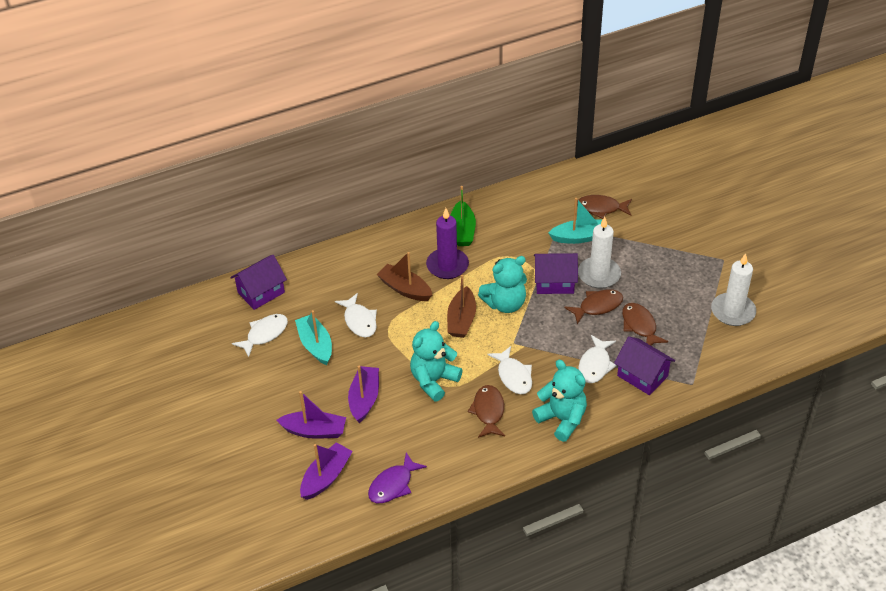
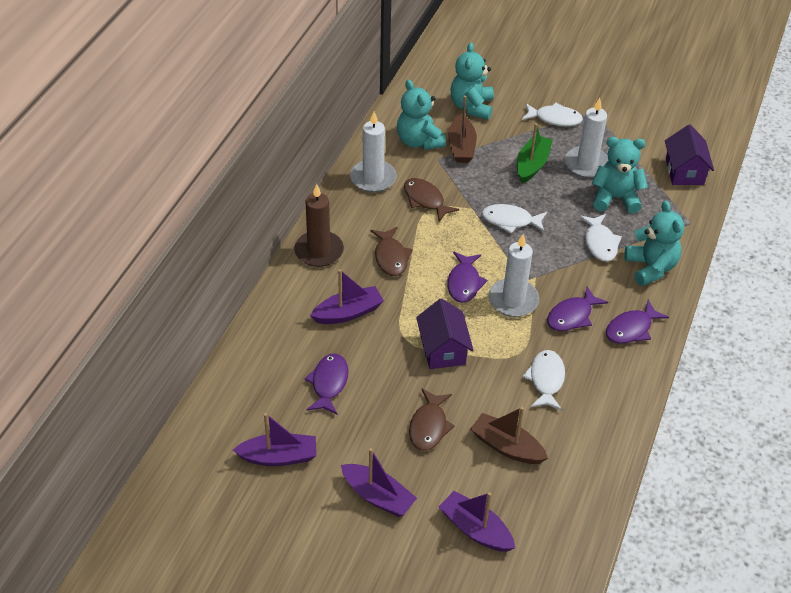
brown candle: none = 0 -> [294,184,344,267] = 1
brown fish: [468,385,505,438] [564,289,623,324] [577,195,632,219] [622,303,668,346] = 4 -> [370,227,413,276] [404,178,459,222] [409,389,455,451] = 3
purple boat: [276,391,346,439] [300,442,353,500] [348,365,379,423] = 3 -> [233,413,316,466] [310,269,384,324] [341,448,417,517] [439,491,515,552] = 4
purple candle: [426,208,469,279] = 1 -> none = 0
purple fish: [368,452,427,503] = 1 -> [304,354,349,415] [447,252,487,303] [547,286,608,331] [606,300,669,344] = 4
purple house: [230,254,287,310] [534,253,578,294] [614,336,675,395] = 3 -> [416,299,473,369] [665,125,714,185] = 2
turquoise boat: [295,310,332,365] [548,198,608,244] = 2 -> none = 0
turquoise teddy bear: [410,321,462,402] [478,256,527,313] [532,360,587,442] = 3 -> [397,79,446,150] [450,42,494,120] [592,137,648,214] [624,201,684,286] = 4
white candle: [578,217,621,288] [711,253,756,326] = 2 -> [350,112,397,192] [489,234,539,317] [565,98,608,178] = 3

